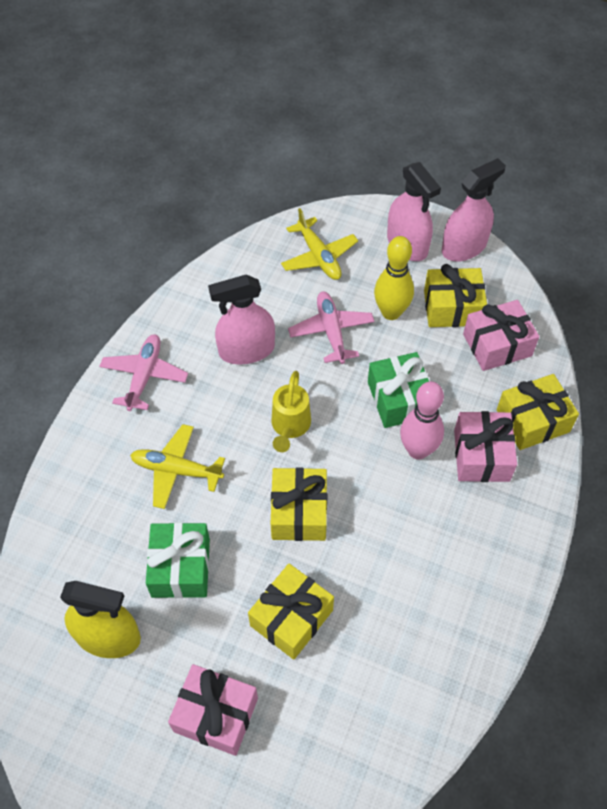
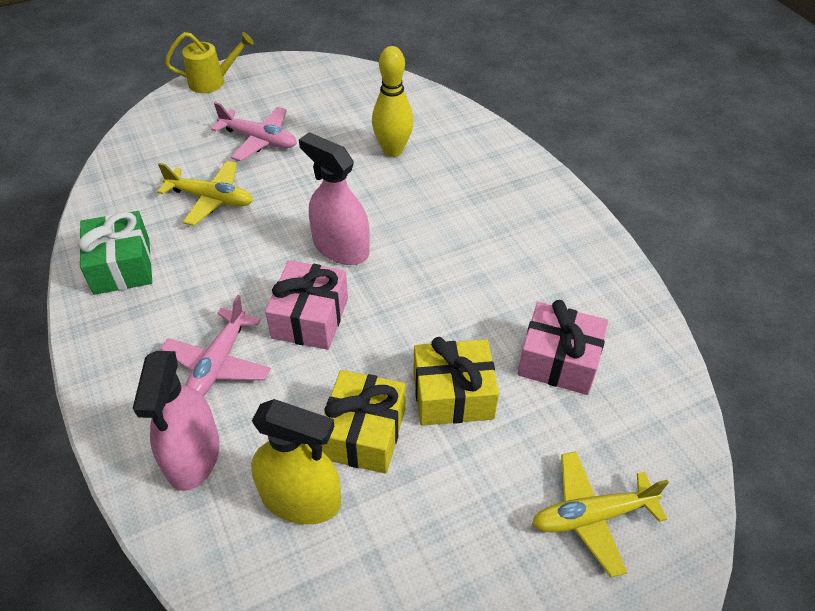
green gift: [146,522,210,598] [368,352,429,428] = 2 -> [78,211,152,295] = 1
pink bowling pin: [400,382,444,460] = 1 -> none = 0
pink gift: [168,664,258,756] [454,411,517,482] [463,300,539,371] = 3 -> [265,260,348,350] [517,300,608,395] = 2
pink spray bottle: [208,275,275,365] [387,162,441,261] [442,158,506,262] = 3 -> [133,351,220,491] [299,132,370,265] = 2
yellow gift: [248,564,334,660] [271,467,327,541] [424,264,487,327] [497,374,579,450] = 4 -> [322,370,405,474] [413,337,499,426] = 2

